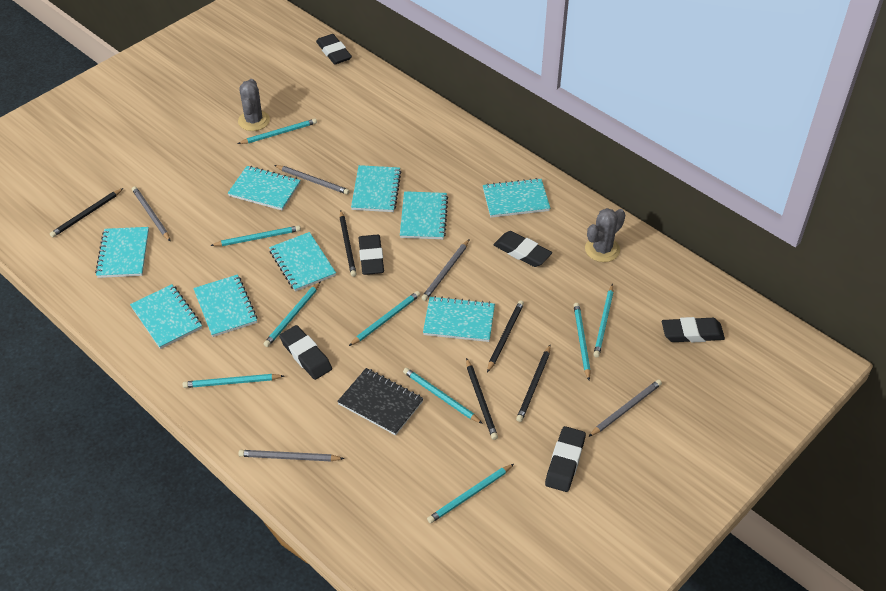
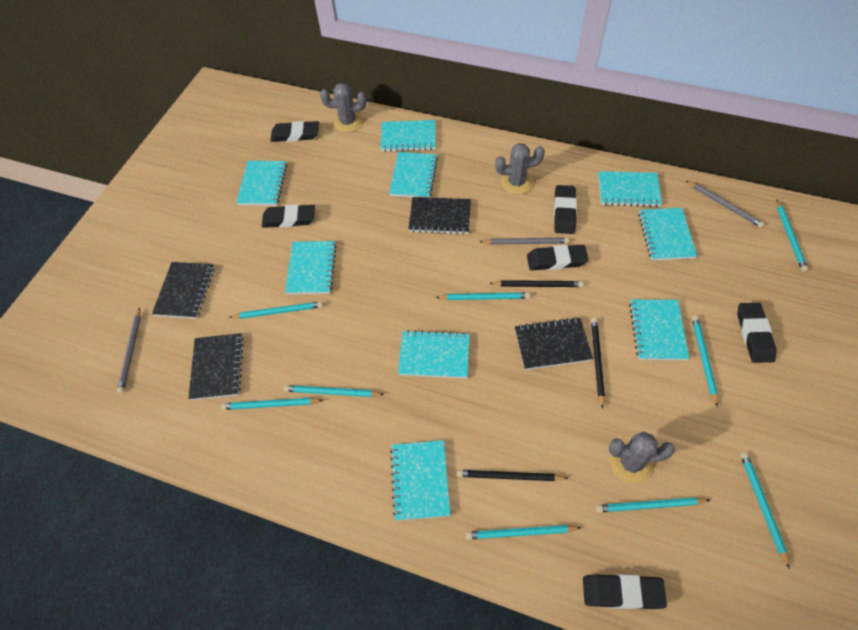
black notebook: [337,368,424,435] = 1 -> [152,262,214,319] [188,333,244,400] [409,197,471,235] [515,317,593,370] = 4
black pencil: [50,188,123,238] [340,210,356,277] [466,358,498,440] [487,300,524,373] [516,344,551,422] = 5 -> [457,470,568,481] [489,280,583,287] [591,318,605,409] = 3
grey cactus: [238,79,270,131] [585,208,625,262] = 2 -> [320,83,366,132] [495,143,545,194] [609,431,675,484] = 3
grey pencil: [132,186,171,242] [238,450,344,461] [274,165,350,194] [421,239,470,301] [588,380,662,437] = 5 -> [117,308,141,393] [480,238,569,245] [687,181,764,228] = 3

